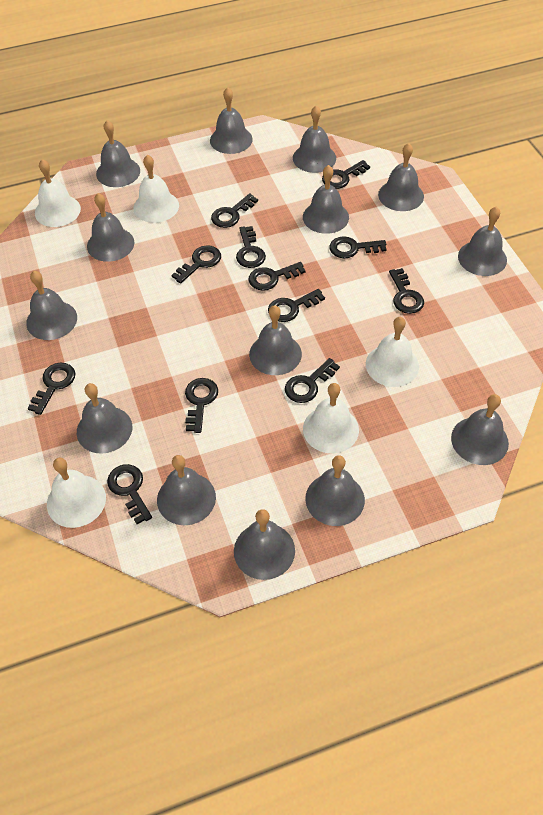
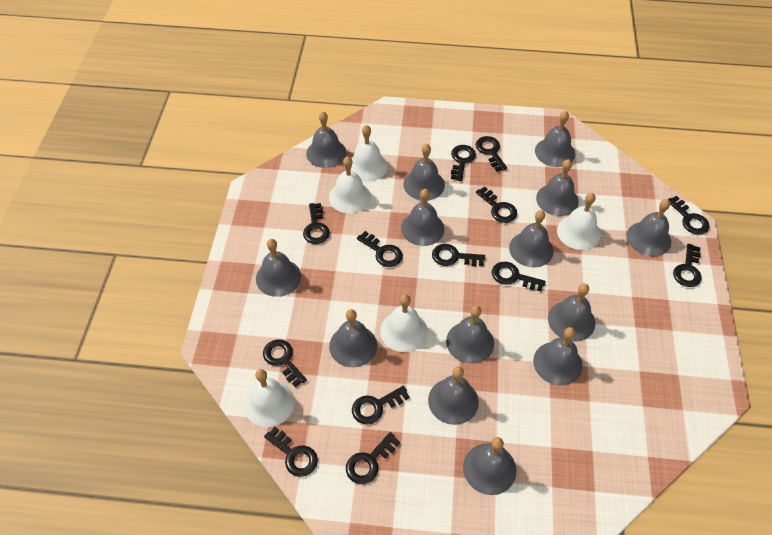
black key: [28,362,75,415] [107,464,152,524] [171,245,221,284] [185,378,218,433] [211,193,258,228] [236,226,266,268] [248,262,306,291] [268,289,325,322] [285,358,340,403] [322,160,370,189] [329,236,386,258] [389,268,424,314] = 12 -> [263,339,307,387] [264,427,318,477] [303,203,330,244] [346,432,400,484] [352,386,410,424] [357,231,403,267] [432,244,485,266] [451,145,476,181] [476,136,507,171] [476,186,517,223] [492,262,546,291] [668,196,710,234] [673,244,702,287] = 13

